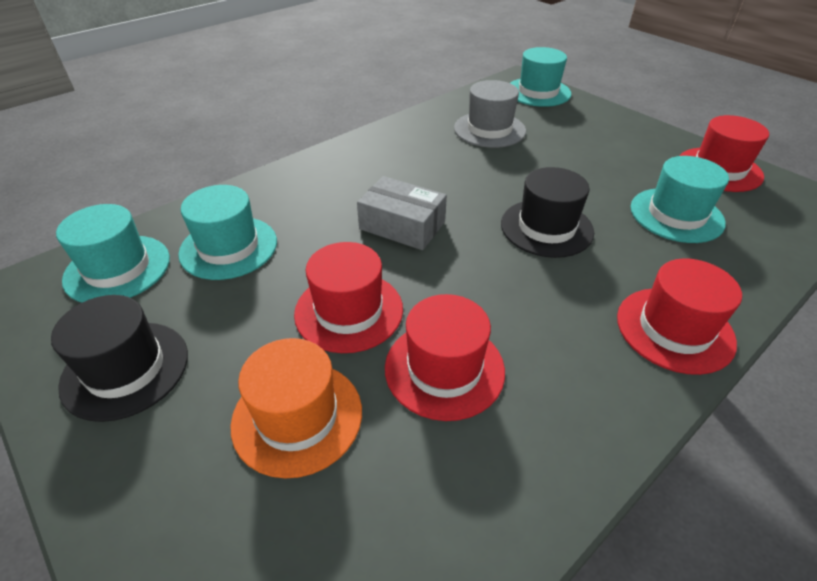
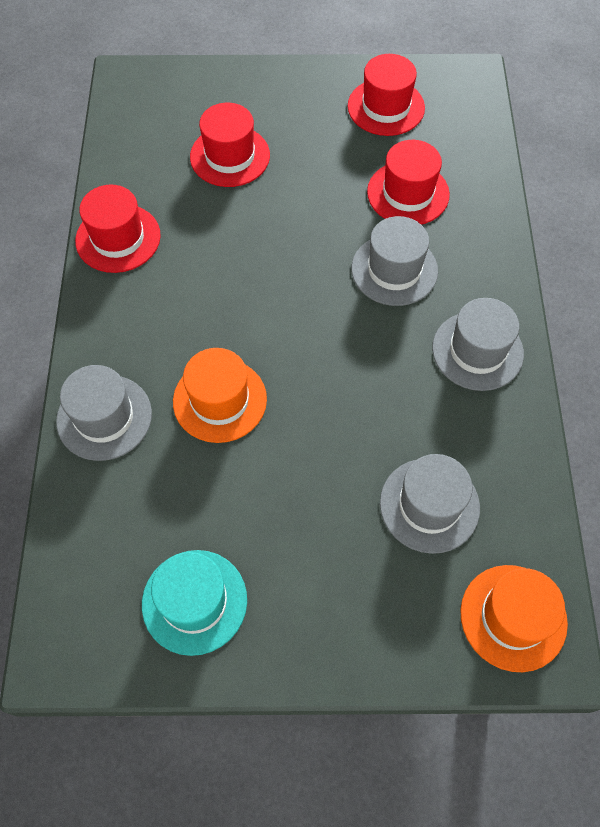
black hat: [51,295,188,422] [501,167,594,258] = 2 -> none = 0
grey box: [357,176,447,250] = 1 -> none = 0
grey hat: [454,80,526,148] = 1 -> [56,365,152,461] [351,216,438,306] [380,454,480,554] [432,298,524,391] = 4
orange hat: [230,338,362,478] = 1 -> [173,348,267,443] [461,565,568,672] = 2
turquoise hat: [56,204,170,302] [178,185,277,280] [510,47,571,107] [631,156,729,243] = 4 -> [142,550,247,656] = 1

